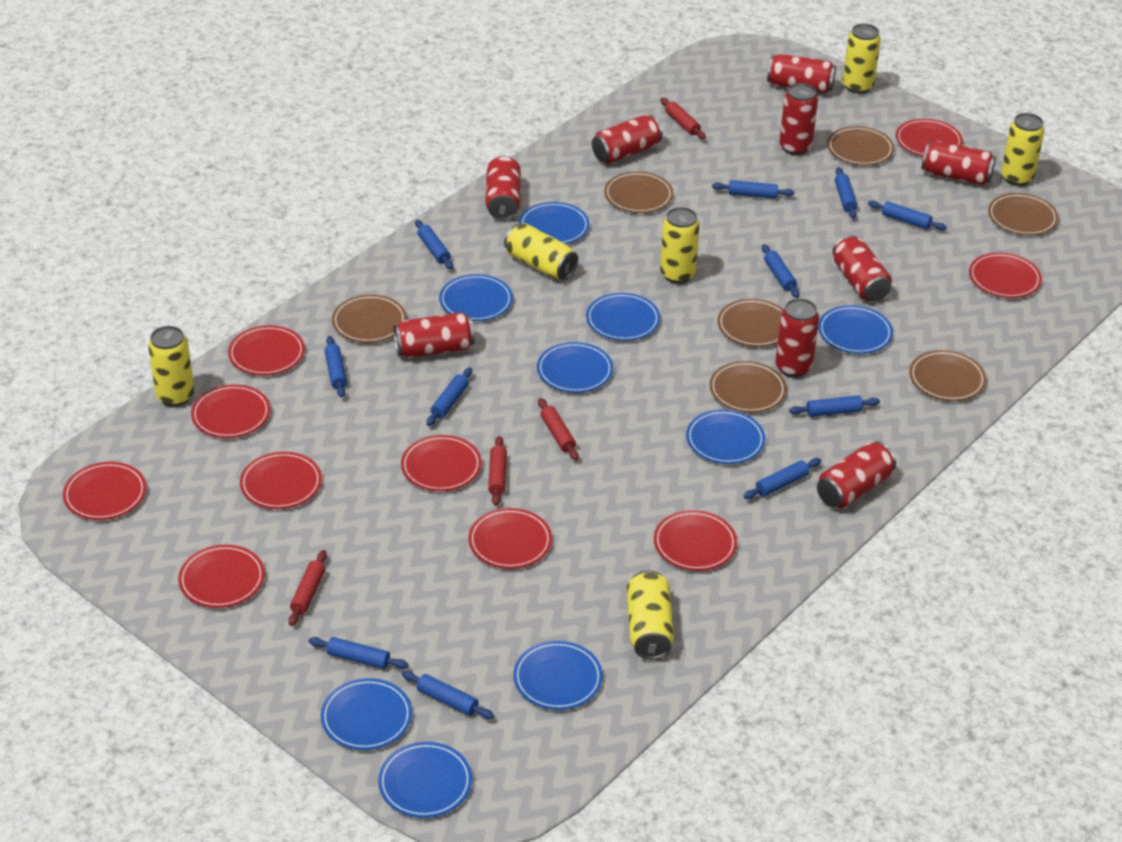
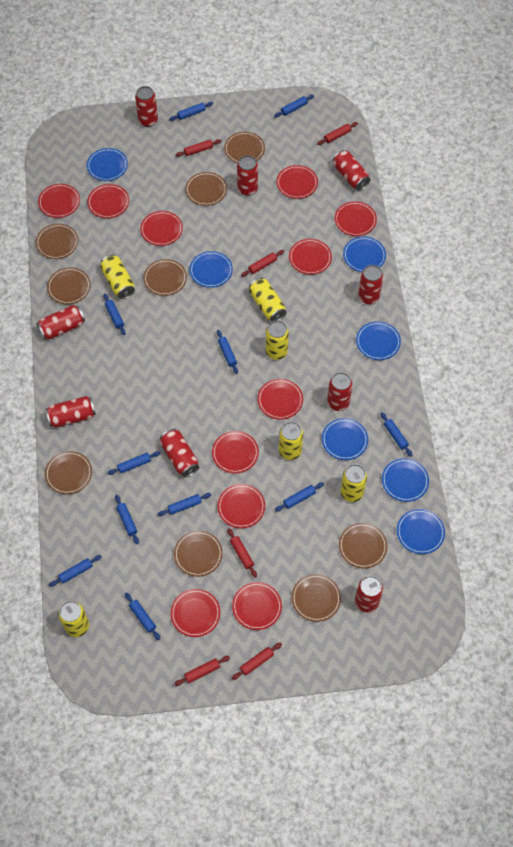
blue plate: [321,678,412,750] [378,742,472,818] [439,274,513,321] [513,641,603,710] [519,202,589,244] [537,342,613,393] [586,293,660,341] [686,409,765,464] [818,305,893,354] = 9 -> [87,148,128,181] [189,251,233,288] [322,418,368,460] [343,237,386,272] [356,321,401,360] [382,458,429,502] [397,509,445,554] = 7
brown plate: [332,294,407,343] [604,171,673,213] [709,361,787,413] [718,299,783,347] [827,126,894,166] [909,350,986,401] [988,193,1059,235] = 7 -> [36,224,78,259] [45,451,92,494] [47,267,91,304] [143,259,187,296] [174,531,223,577] [185,172,227,206] [224,132,265,163] [292,574,341,622] [339,523,387,569] = 9
red plate: [63,462,146,520] [178,545,265,608] [191,384,270,438] [228,325,305,376] [240,452,322,509] [401,435,482,491] [468,508,552,569] [654,510,737,571] [896,119,963,156] [969,252,1042,298] = 10 -> [38,184,80,218] [87,184,129,218] [140,211,183,246] [170,589,220,637] [212,431,259,473] [217,484,265,528] [232,582,282,630] [258,379,303,419] [276,165,318,199] [289,239,332,275] [335,201,377,236] = 11
red rolling pin: [288,550,327,626] [488,436,507,506] [538,398,579,460] [660,98,706,139] = 4 -> [174,656,230,686] [175,139,221,157] [227,528,257,578] [232,642,282,680] [241,250,284,277] [317,122,358,145] = 6

